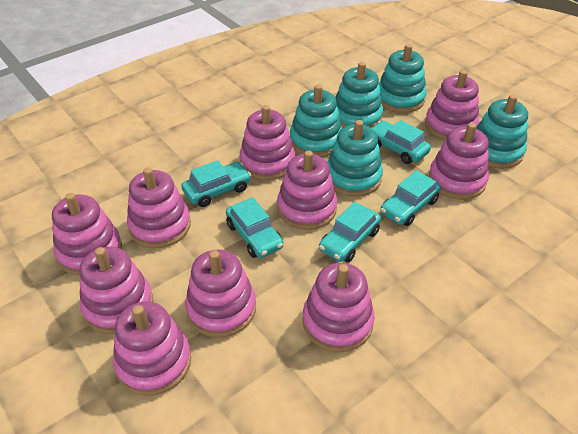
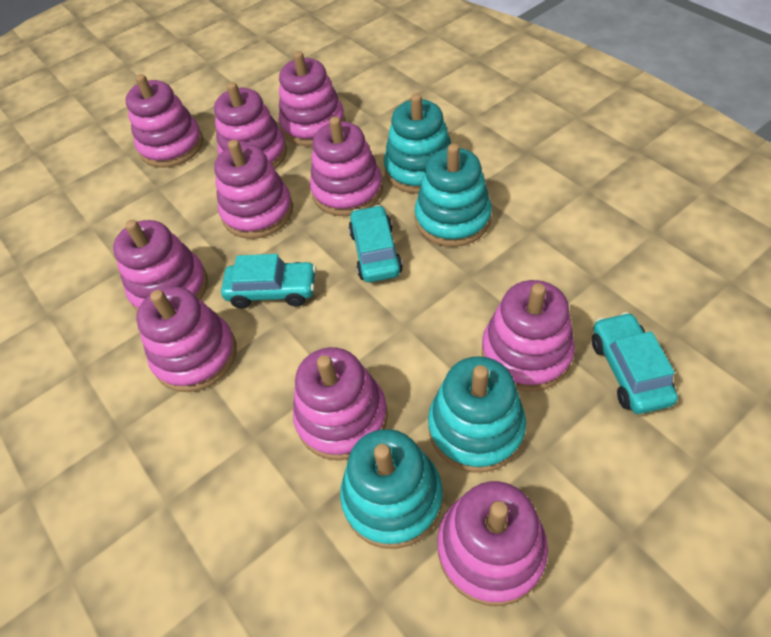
turquoise car: [182,160,251,207] [226,197,283,258] [319,202,381,262] [371,120,431,164] [380,170,441,226] = 5 -> [221,254,316,309] [349,205,403,282] [592,312,678,414] = 3
turquoise stacking toy: [290,84,342,157] [327,120,383,197] [335,62,383,128] [379,44,426,113] [476,95,528,169] = 5 -> [340,429,443,549] [384,93,451,194] [415,144,492,247] [428,356,526,473] = 4

